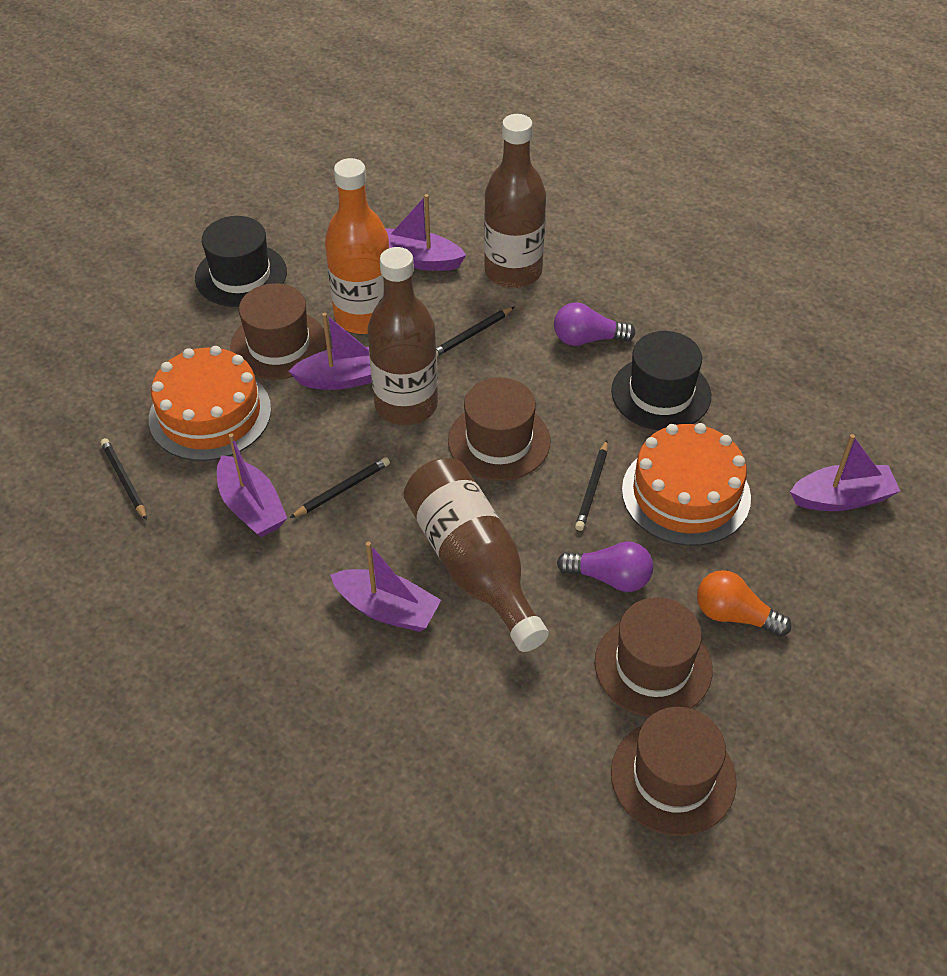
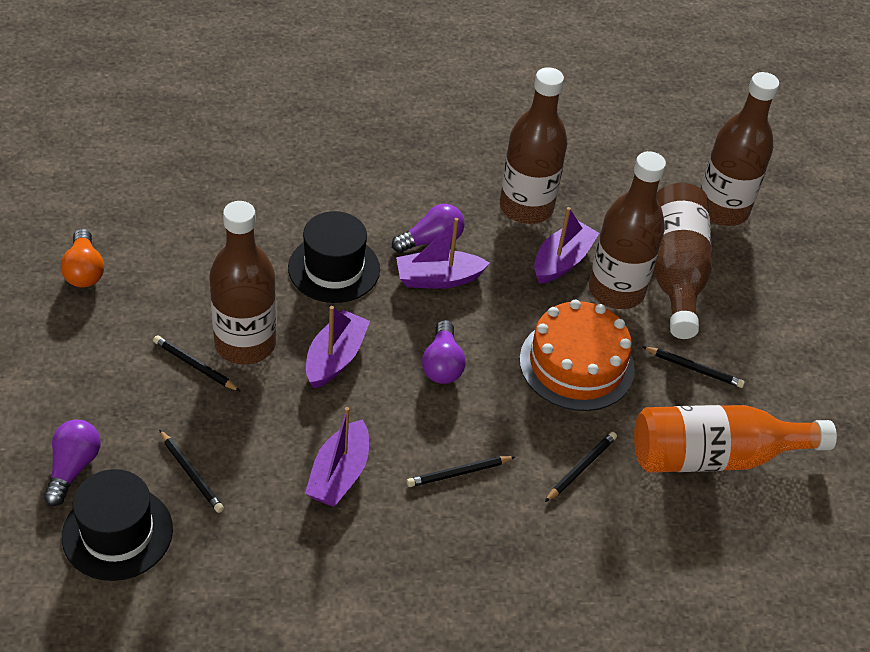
black pencil: [101,438,147,520] [290,457,390,518] [436,307,514,357] [575,440,608,531] = 4 -> [153,335,240,391] [159,430,224,513] [407,456,516,487] [545,432,617,502] [642,346,745,388] = 5
brown bottle: [367,247,438,425] [404,458,549,652] [484,114,546,288] = 3 -> [209,201,277,365] [500,67,567,224] [589,151,666,309] [653,183,712,339] [701,72,779,226] = 5
brown hat: [230,283,326,380] [448,377,551,481] [595,597,713,717] [611,707,737,836] = 4 -> none = 0
orange cake: [149,346,271,461] [622,423,751,546] = 2 -> [520,300,635,411] = 1
purple boat: [217,433,287,537] [288,313,372,390] [330,542,441,632] [385,194,466,271] [790,434,900,511] = 5 -> [305,407,369,507] [306,306,370,389] [396,218,490,289] [534,207,599,284] = 4
purple light bulb: [554,302,636,346] [557,541,653,592] = 2 -> [44,419,101,506] [392,204,464,253] [422,320,466,384] = 3

